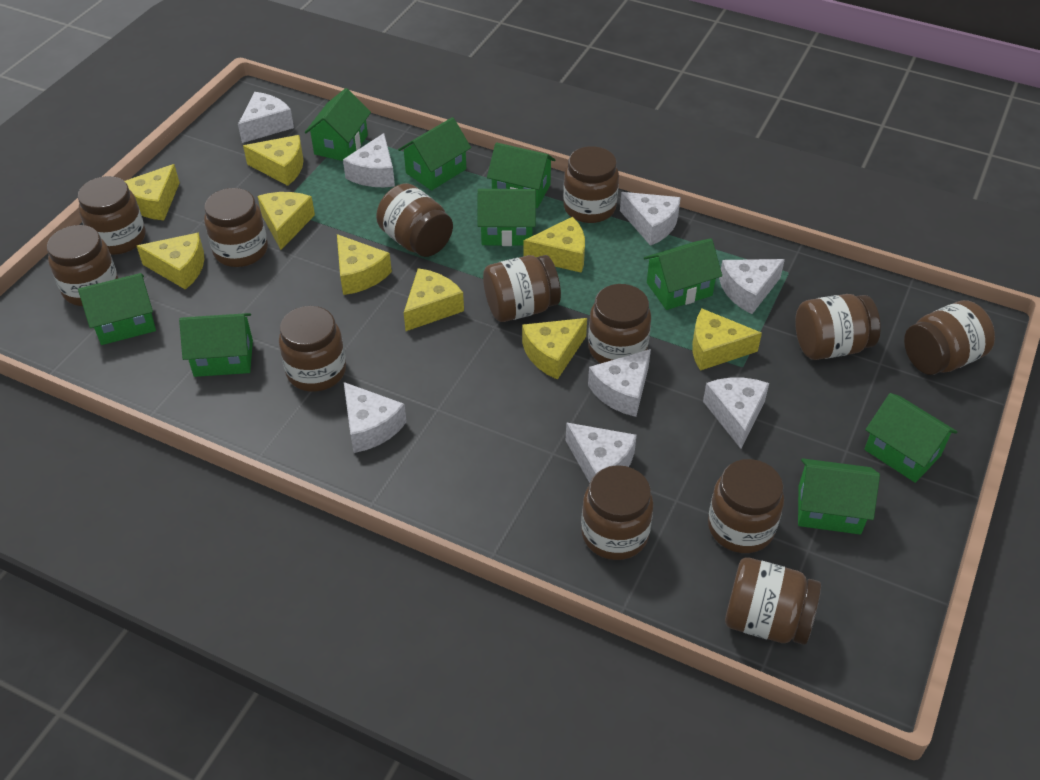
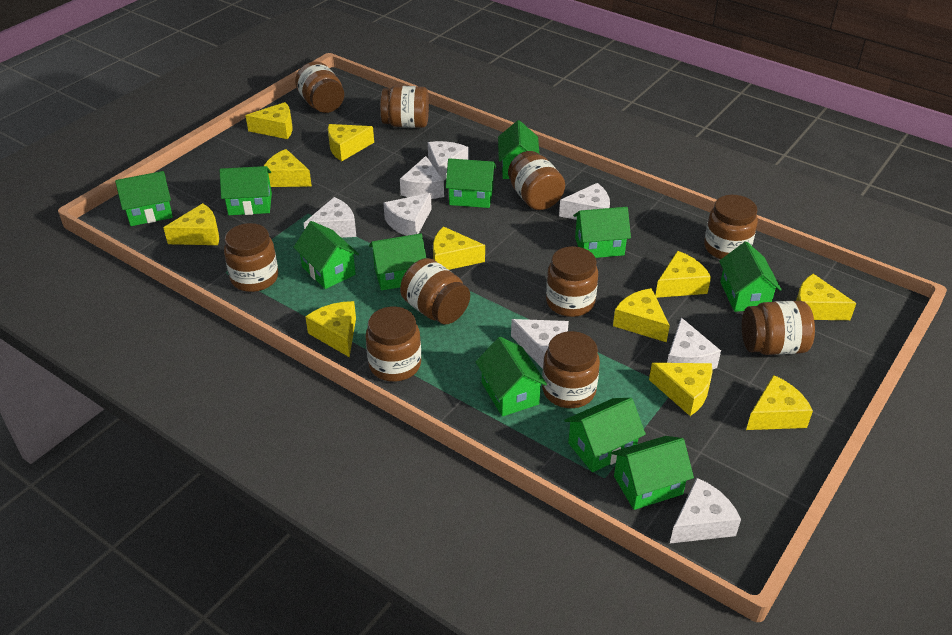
brown jar: [47,225,118,306] [78,176,145,255] [204,188,268,267] [279,306,346,392] [376,183,453,257] [483,255,561,322] [563,146,619,223] [581,465,654,560] [588,284,651,363] [708,459,784,553] [725,557,821,645] [795,294,881,360] [904,300,995,375] = 13 -> [224,223,279,292] [295,61,344,113] [365,307,421,382] [380,86,429,128] [400,258,470,324] [508,151,565,210] [542,331,600,408] [546,246,598,317] [704,195,758,259] [742,301,815,355] = 10
green house: [78,273,156,345] [179,313,253,377] [305,88,371,161] [398,117,471,190] [478,189,536,246] [487,142,556,208] [644,238,722,310] [798,458,880,535] [864,393,957,483] = 9 -> [115,171,173,226] [219,166,272,215] [293,221,359,289] [369,233,426,290] [446,158,496,208] [476,337,547,417] [498,120,540,179] [564,398,646,472] [573,207,631,258] [611,436,694,510] [719,241,782,312] = 11
yellow cheese: [125,164,180,220] [137,233,204,290] [243,135,304,186] [258,192,315,250] [337,234,392,295] [404,268,464,331] [522,318,587,380] [523,217,585,273] [692,309,762,371] = 9 -> [163,203,219,245] [245,102,292,139] [264,149,312,187] [305,301,356,357] [328,124,374,161] [433,226,485,270] [613,288,670,342] [649,363,713,416] [655,251,711,298] [746,375,813,430] [796,274,856,320] = 11

